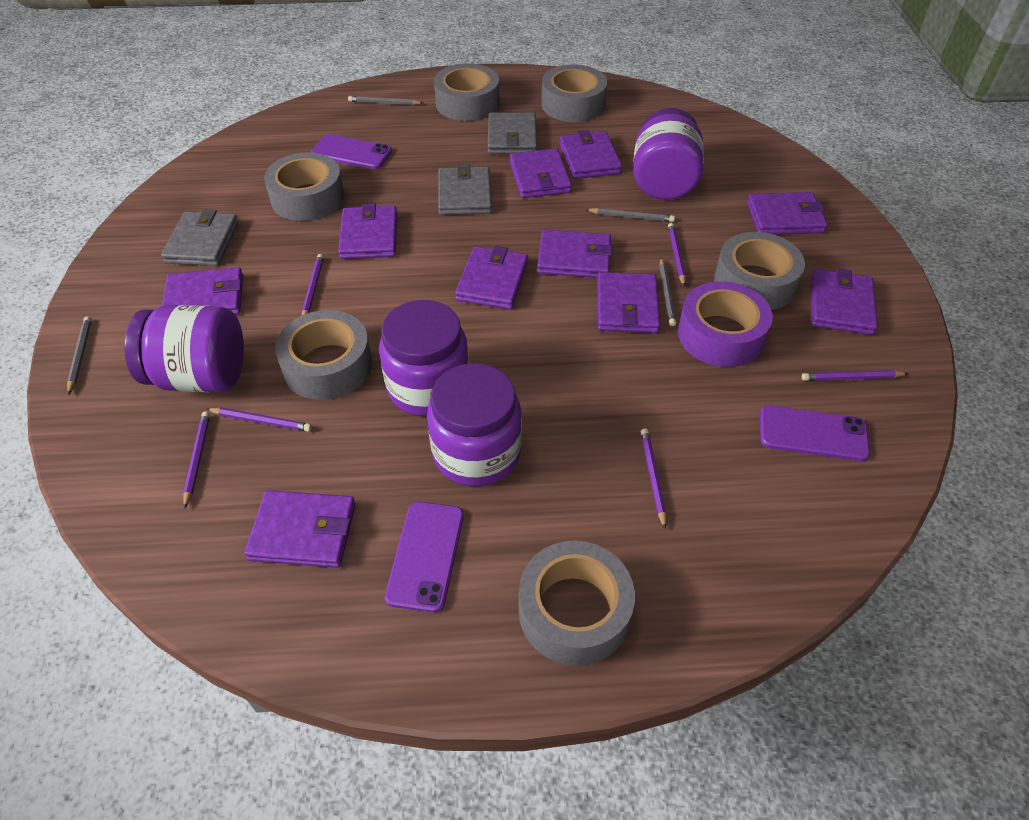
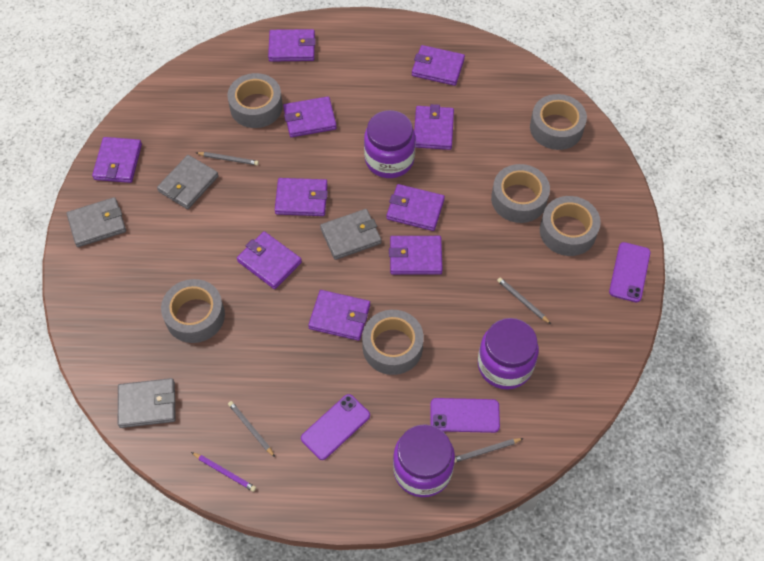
grey wallet: [161,209,239,266] [438,164,492,215] [488,112,537,154] = 3 -> [67,197,126,247] [118,378,176,428] [157,155,219,209] [320,209,382,260] = 4
purple jar: [124,305,244,392] [379,300,469,416] [427,363,522,486] [633,108,704,200] = 4 -> [364,110,415,178] [393,424,455,497] [478,318,539,390] = 3
purple pencil: [183,411,210,509] [207,408,312,432] [302,254,324,315] [641,428,666,529] [668,223,686,287] [802,370,909,381] = 6 -> [191,452,256,492] = 1
purple tape: [678,281,773,367] = 1 -> none = 0

